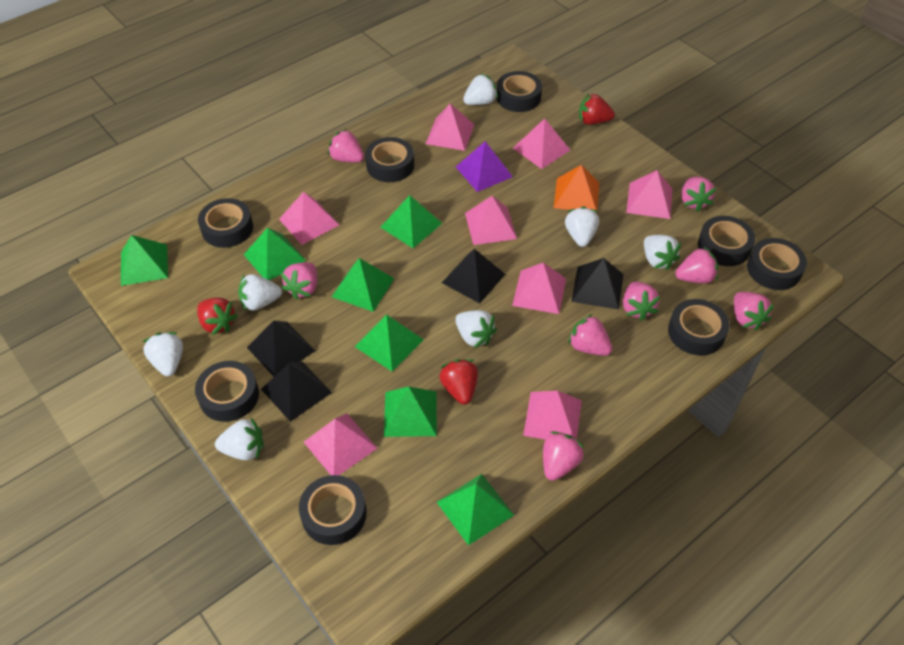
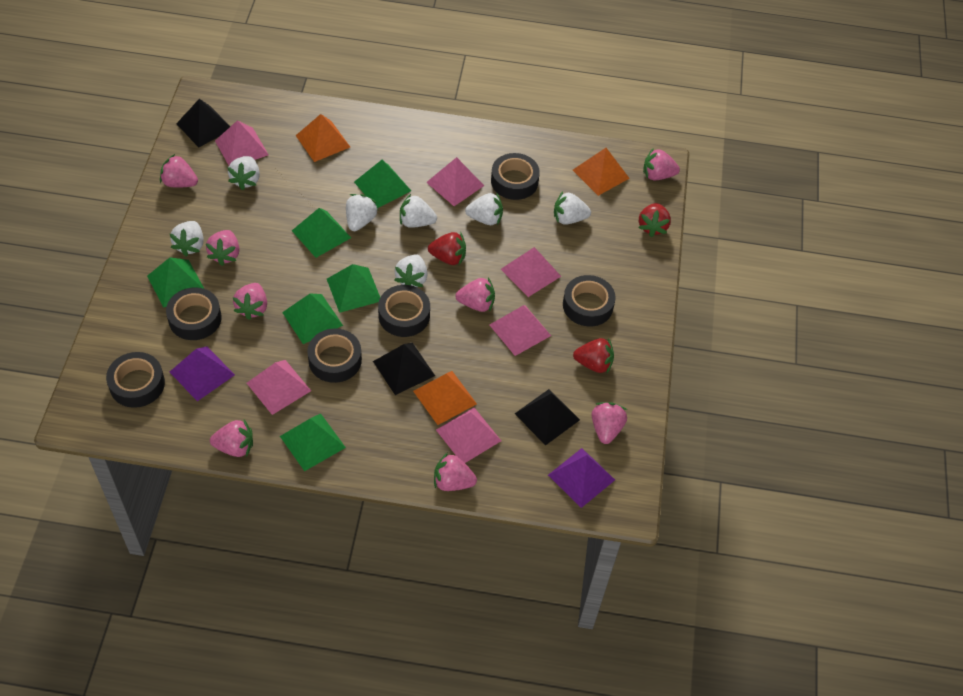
black pyramid: [247,321,316,377] [261,361,332,422] [442,249,505,303] [571,258,624,310] = 4 -> [176,99,230,147] [373,343,435,395] [515,389,580,445] = 3
black tape: [195,361,259,422] [198,198,253,248] [299,475,367,545] [365,137,414,182] [496,71,542,112] [668,299,730,356] [698,216,755,266] [747,238,807,290] = 8 -> [106,352,165,408] [166,287,222,340] [307,328,362,383] [378,285,430,337] [491,153,540,200] [563,275,616,326] = 6
green pyramid: [121,235,168,286] [244,227,306,280] [332,258,394,312] [355,314,424,372] [380,195,442,248] [384,386,437,437] [437,474,514,545] = 7 -> [147,257,204,308] [280,414,346,471] [282,294,343,344] [292,208,351,258] [327,264,380,313] [354,160,411,208] = 6
orange pyramid: [554,165,599,213] = 1 -> [296,114,350,162] [413,371,477,425] [573,148,630,196] = 3
pink pyramid: [279,192,339,245] [304,413,378,475] [426,104,474,151] [465,196,517,245] [512,263,566,314] [513,118,570,169] [523,391,582,440] [626,170,673,219] = 8 -> [215,120,269,165] [247,360,311,415] [426,157,484,206] [436,408,501,463] [490,305,551,356] [501,247,561,297] = 6
purple pyramid: [456,141,513,192] = 1 -> [170,346,235,401] [548,448,615,508] = 2

